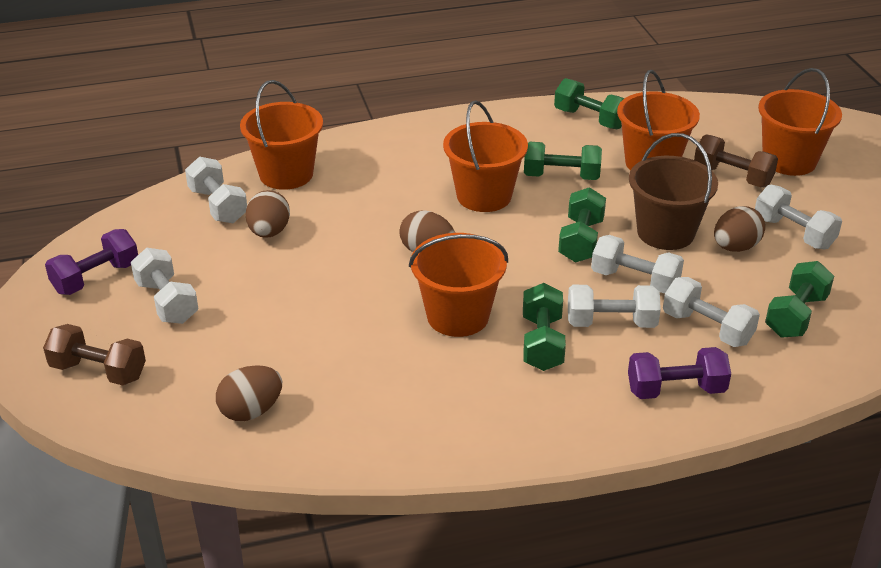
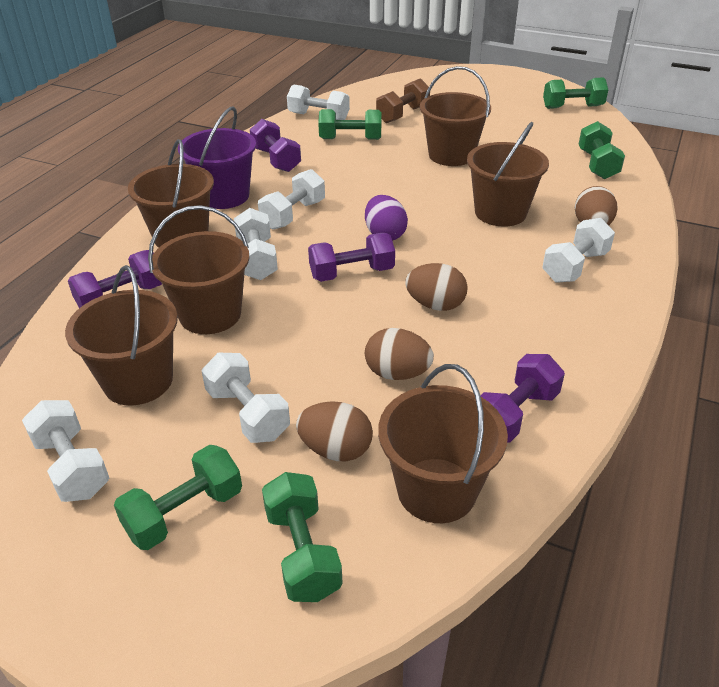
brown bucket: [629,133,718,250] = 1 -> [65,265,178,406] [128,139,214,248] [148,205,249,334] [378,364,508,523] [420,66,491,166] [467,122,549,227] = 6
brown dumbbell: [43,324,146,385] [694,135,778,187] = 2 -> [376,78,430,123] = 1
orange bucket: [240,80,323,190] [409,233,508,337] [443,100,528,212] [617,70,700,171] [758,68,842,176] = 5 -> none = 0
purple bucket: none = 0 -> [178,107,256,209] = 1
purple dumbbell: [45,229,138,295] [628,347,731,399] = 2 -> [68,250,162,308] [250,119,301,172] [308,233,395,282] [480,354,565,442] = 4
purple egg: none = 0 -> [365,195,408,241] = 1

